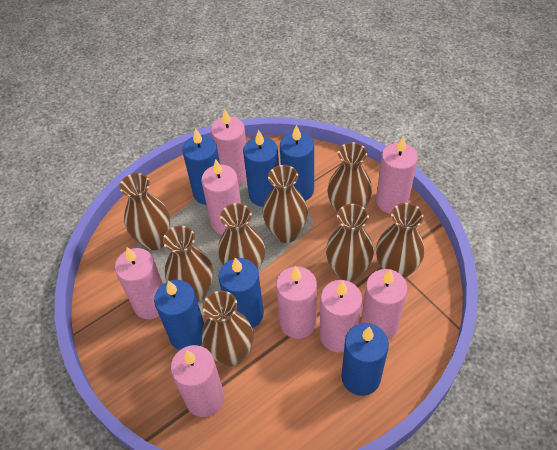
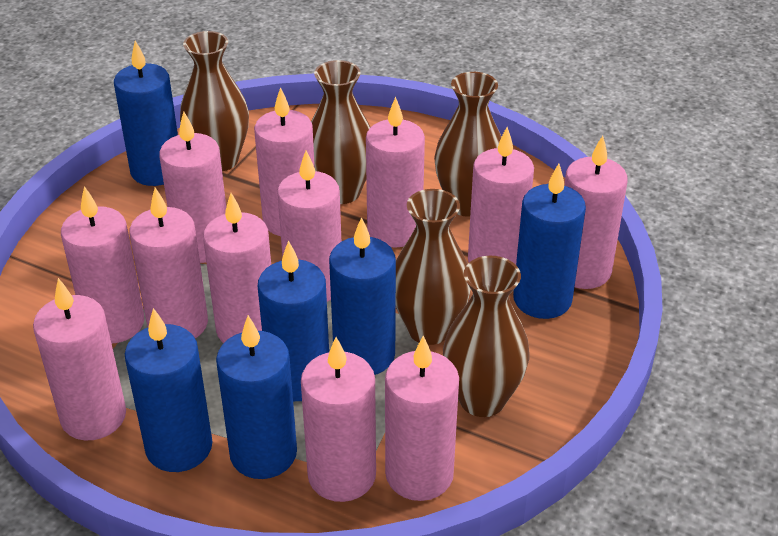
brown vase: [119,173,170,250] [163,226,213,302] [202,291,253,366] [218,203,265,270] [263,165,308,243] [326,204,374,282] [327,142,372,214] [376,203,425,279] = 8 -> [180,31,249,171] [311,60,370,204] [396,189,471,345] [434,72,501,217] [443,256,529,417] = 5
pink candle: [115,247,163,319] [171,345,224,417] [201,159,241,235] [211,109,247,185] [276,266,317,339] [320,280,362,352] [361,269,408,340] [376,136,418,214] = 8 -> [33,278,126,440] [61,186,144,344] [129,187,208,338] [159,111,226,263] [203,193,271,343] [254,87,315,236] [277,150,341,302] [301,337,376,502] [366,96,425,247] [385,336,459,501] [468,127,534,265] [564,136,628,289] = 12

